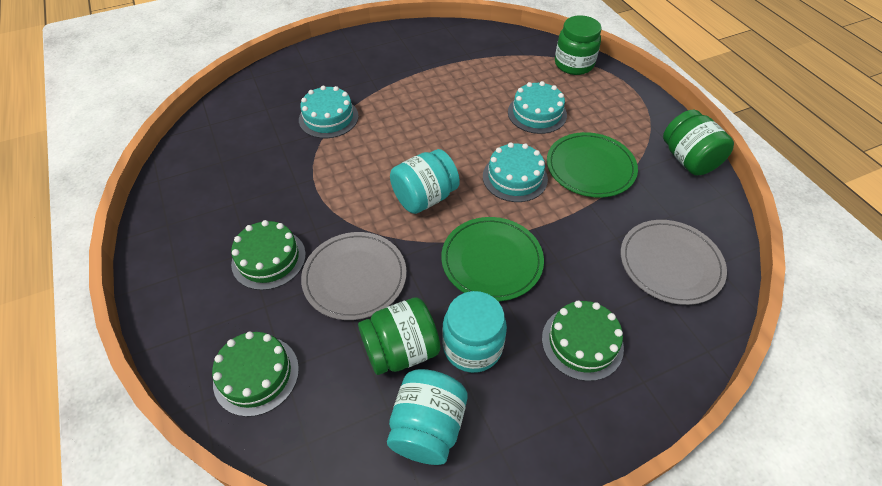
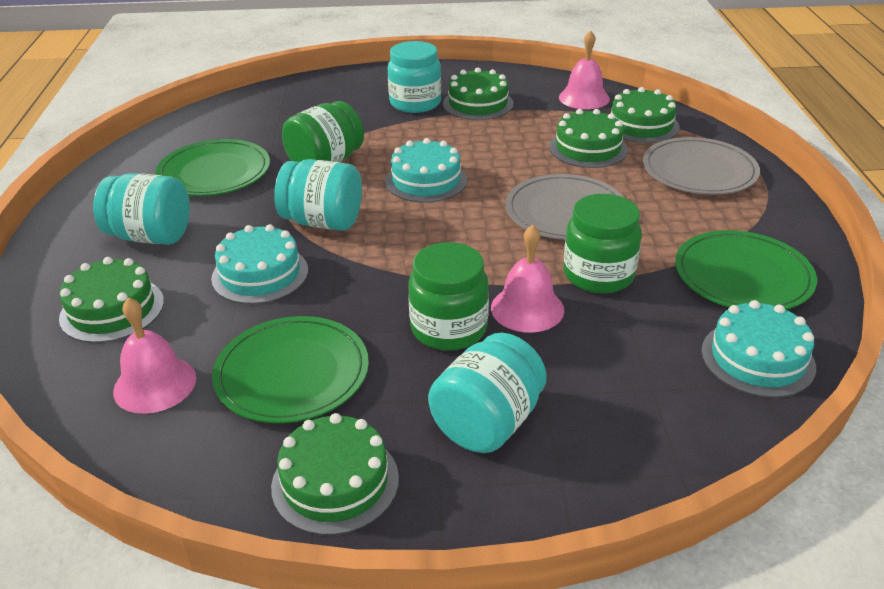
green cake: [212,332,299,417] [231,220,306,290] [542,301,624,381] = 3 -> [59,257,164,343] [271,413,399,535] [443,68,514,120] [549,109,628,168] [611,87,680,143] = 5
green plate: [441,217,544,301] [547,132,638,198] = 2 -> [155,139,270,196] [212,316,369,423] [675,230,817,310] = 3
pink bell: none = 0 -> [113,297,196,414] [491,224,564,333] [559,30,610,109] = 3
turquoise jar: [387,369,468,465] [390,149,460,214] [442,291,507,373] = 3 -> [93,173,190,245] [274,159,362,231] [388,41,442,113] [428,333,547,453] = 4

